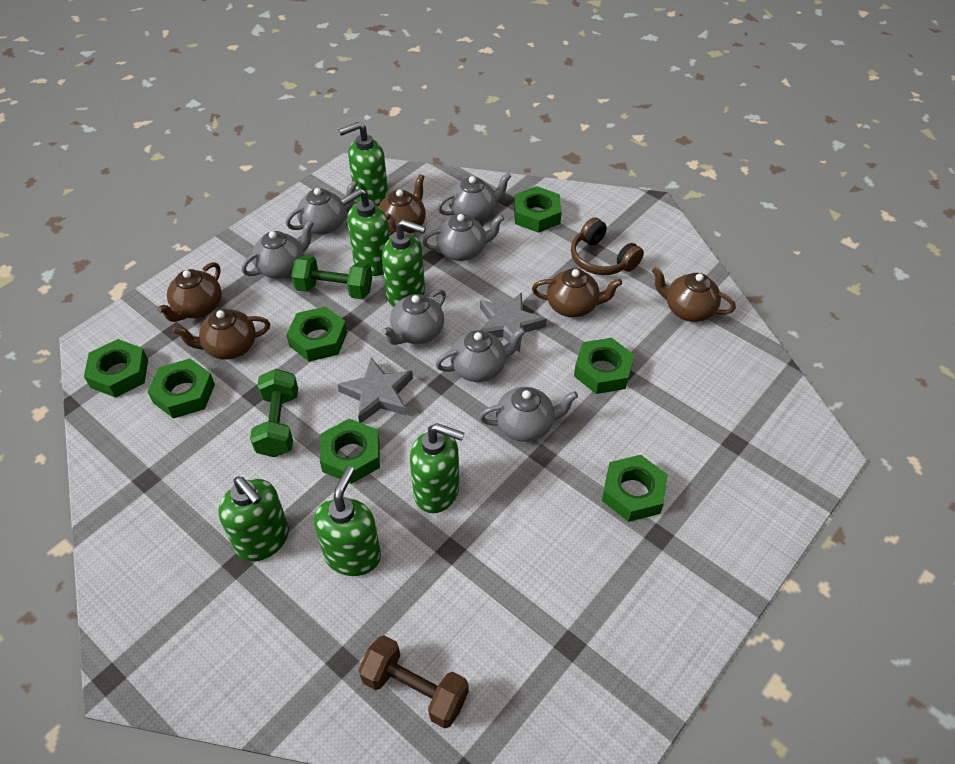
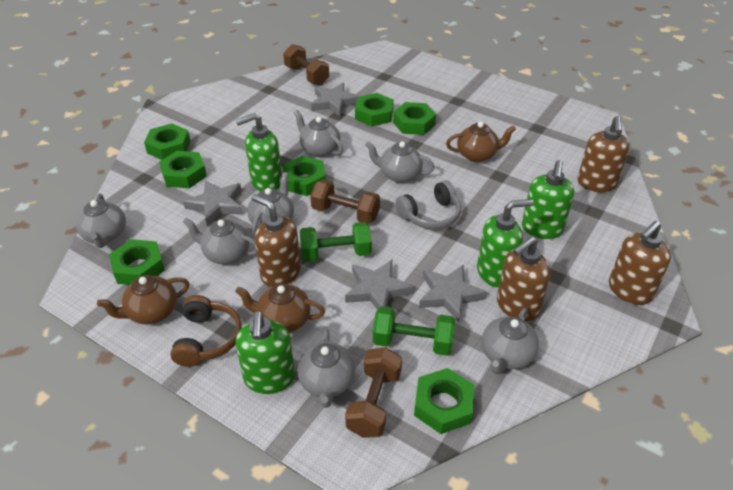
brown dumbbell: [359,635,469,729] = 1 -> [283,44,329,85] [310,180,380,224] [345,347,402,438] = 3
brown soap dispenser: none = 0 -> [251,194,301,287] [497,236,551,322] [577,116,630,192] [609,221,671,305] = 4
brown teapot: [157,262,222,322] [173,309,270,360] [378,174,426,235] [532,268,622,317] [652,267,736,322] = 5 -> [97,275,189,324] [235,284,325,333] [446,122,516,162] = 3
green soap dispenser: [218,476,289,562] [314,466,381,576] [339,122,388,206] [340,188,390,276] [382,219,426,307] [410,423,464,513] = 6 -> [235,311,295,394] [236,113,282,191] [477,199,534,288] [522,160,574,239] = 4
grey headphones: none = 0 -> [396,181,461,229] = 1
grey star: [337,358,413,423] [480,292,547,353] = 2 -> [183,180,243,226] [311,83,360,117] [345,260,413,309] [419,264,487,322] = 4

